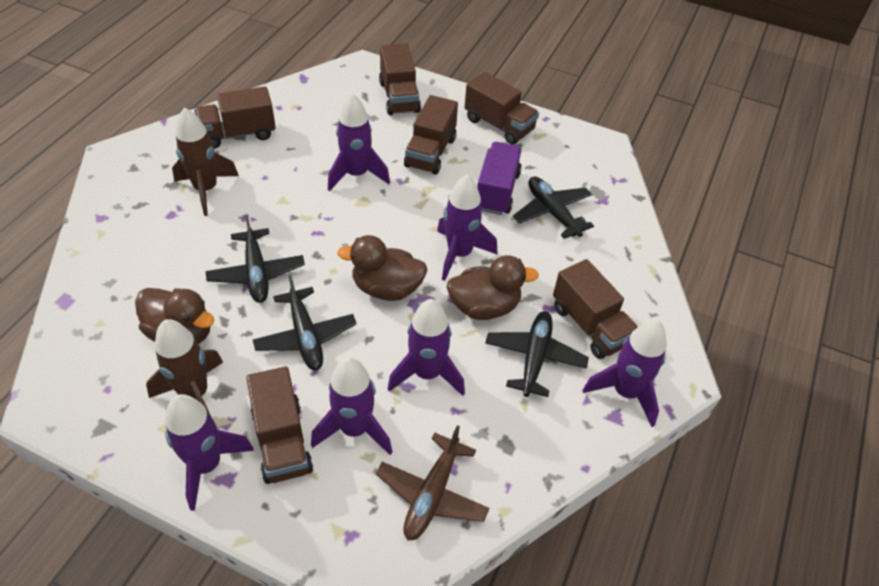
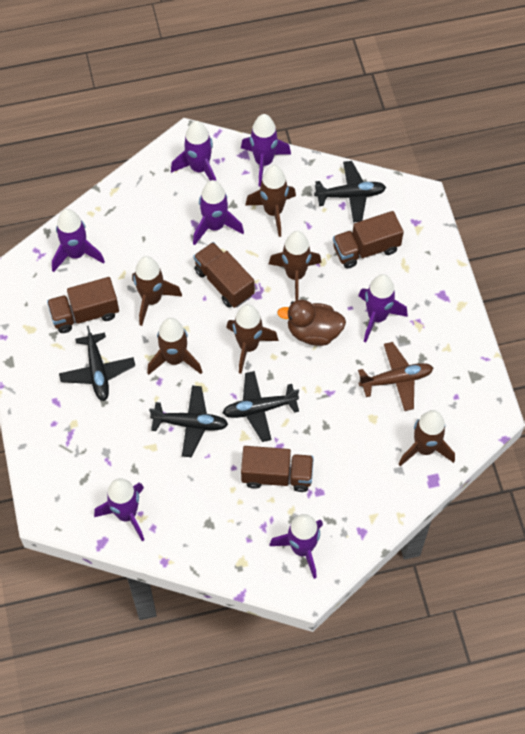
brown duck: [135,288,214,344] [337,235,428,301] [447,255,539,320] = 3 -> [277,300,346,346] = 1
brown rocket: [146,319,223,416] [172,107,239,216] = 2 -> [132,256,182,326] [147,318,202,375] [226,304,279,374] [245,165,296,237] [269,231,322,301] [399,410,455,466] = 6
brown truck: [194,86,276,149] [246,367,313,484] [379,44,421,115] [404,95,458,175] [465,72,539,144] [553,259,638,359] = 6 -> [47,277,119,333] [193,242,254,308] [241,446,314,492] [333,211,404,269] = 4
purple rocket: [165,394,254,511] [311,357,392,455] [328,93,390,191] [388,299,465,396] [437,175,498,281] [583,320,667,427] = 6 -> [52,209,105,272] [94,478,144,541] [171,121,216,181] [193,180,244,245] [241,114,291,187] [269,514,323,579] [358,274,408,342] = 7
purple truck: [477,142,522,215] = 1 -> none = 0

